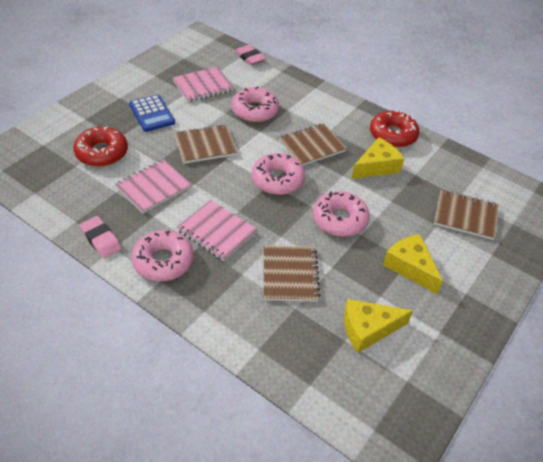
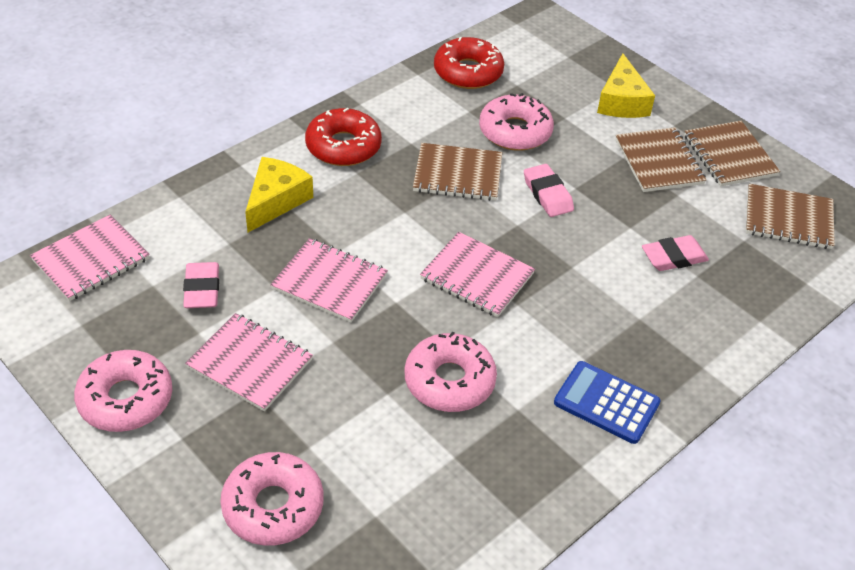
pink eraser: [79,216,122,258] [235,45,266,65] = 2 -> [183,262,219,308] [524,164,574,217] [642,235,709,271] = 3
pink notebook: [115,159,192,213] [172,67,234,102] [177,200,257,261] = 3 -> [30,214,150,301] [185,313,313,412] [270,238,388,322] [420,232,535,317] = 4
yellow cheese: [344,299,413,353] [351,137,404,179] [383,234,443,294] = 3 -> [245,157,313,232] [597,53,655,118] = 2

